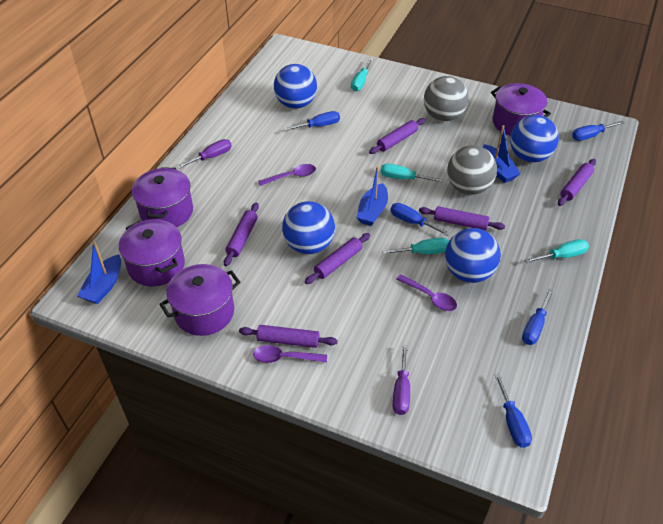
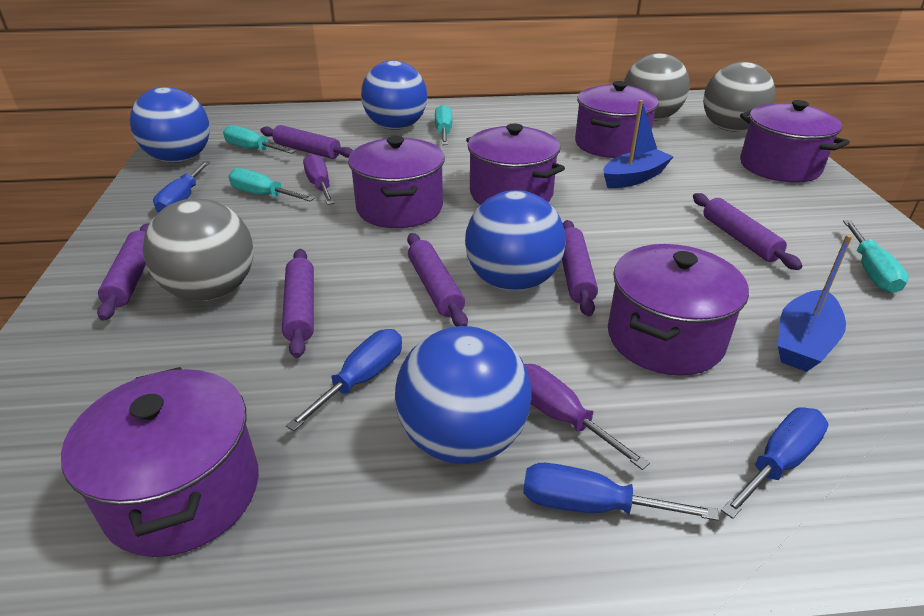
blue boat: [78,241,121,304] [357,166,388,226] [483,125,521,183] = 3 -> [604,100,674,188] [778,234,852,372] = 2
blue screwdriver: [284,111,340,131] [390,203,450,236] [494,374,532,448] [522,289,554,345] [572,121,624,141] = 5 -> [153,161,210,212] [286,329,402,431] [523,463,719,521] [721,407,829,519] = 4
grey ball: [424,76,468,121] [447,145,497,195] = 2 -> [143,198,253,301] [624,53,690,121] [703,62,775,132] = 3
purple pot: [119,219,185,286] [132,167,193,227] [159,264,241,336] [491,83,551,136] = 4 -> [61,367,259,557] [348,136,445,228] [466,124,565,205] [575,81,659,158] [608,244,749,376] [740,100,850,183] = 6
purple spoon: [253,345,327,363] [258,164,316,186] [396,274,457,311] = 3 -> none = 0

